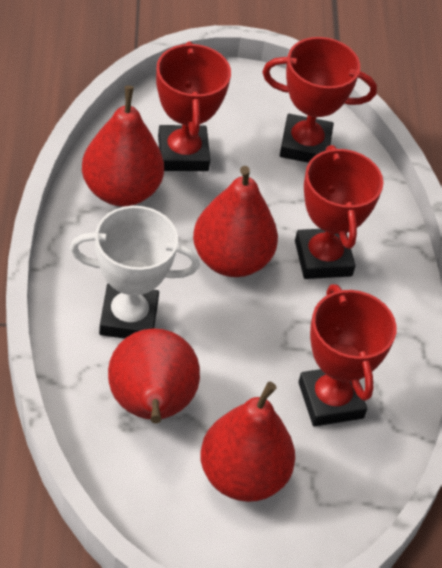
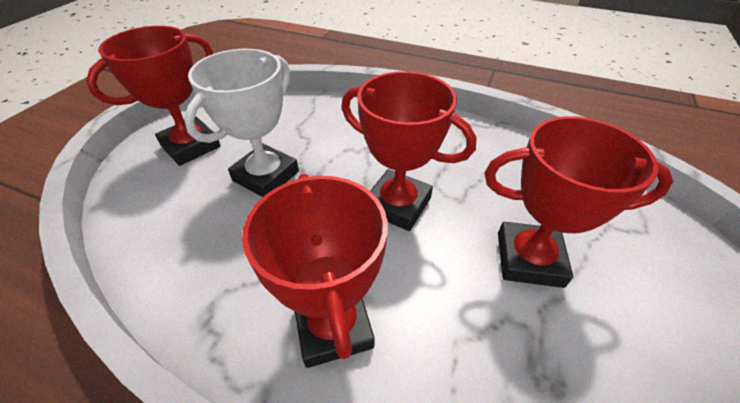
red pear: [82,86,164,207] [108,328,200,423] [193,166,278,277] [200,382,295,502] = 4 -> none = 0

